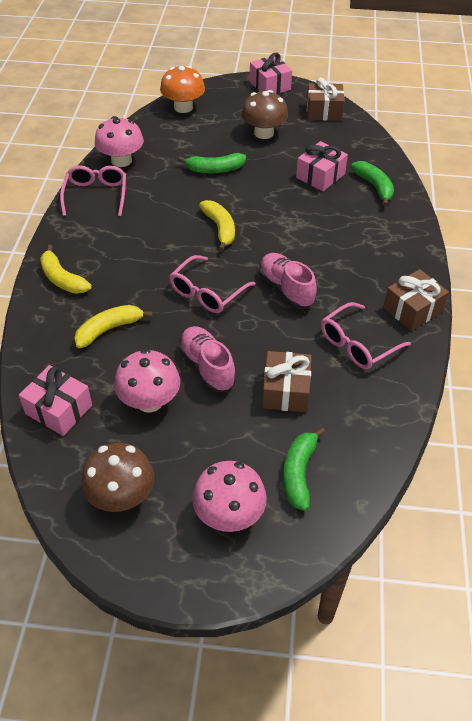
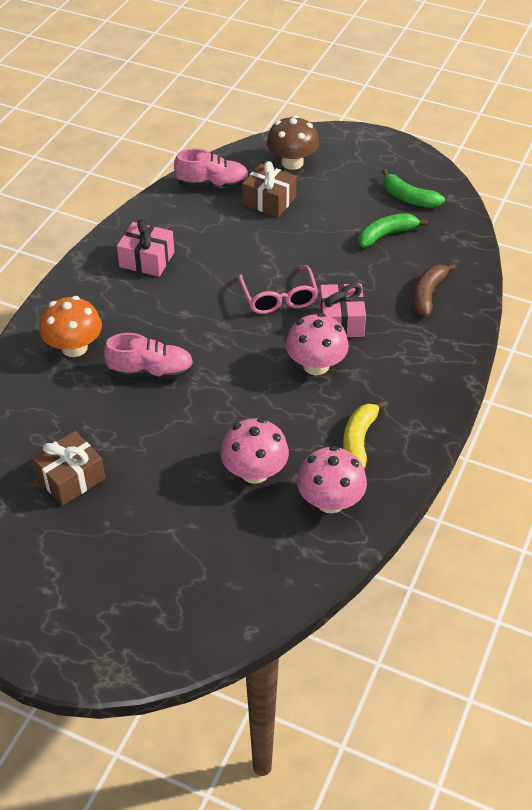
brown banana: none = 0 -> [413,263,457,317] = 1
brown gift: [262,351,312,412] [307,78,345,121] [383,269,449,331] = 3 -> [31,431,105,506] [242,161,297,217] = 2
brown mushroom: [81,443,154,512] [242,90,288,139] = 2 -> [267,115,319,170] = 1
green banana: [178,153,246,173] [283,427,325,511] [351,161,394,206] = 3 -> [358,213,428,247] [382,169,445,208] = 2
pink gift: [19,365,92,436] [250,53,292,94] [296,141,348,191] = 3 -> [117,219,174,277] [319,283,366,337] = 2
pink glasses: [60,165,126,216] [169,255,255,313] [321,302,411,369] = 3 -> [238,265,318,314] = 1
yellow banana: [40,245,92,294] [74,305,153,348] [199,200,235,251] = 3 -> [343,400,387,469] = 1

